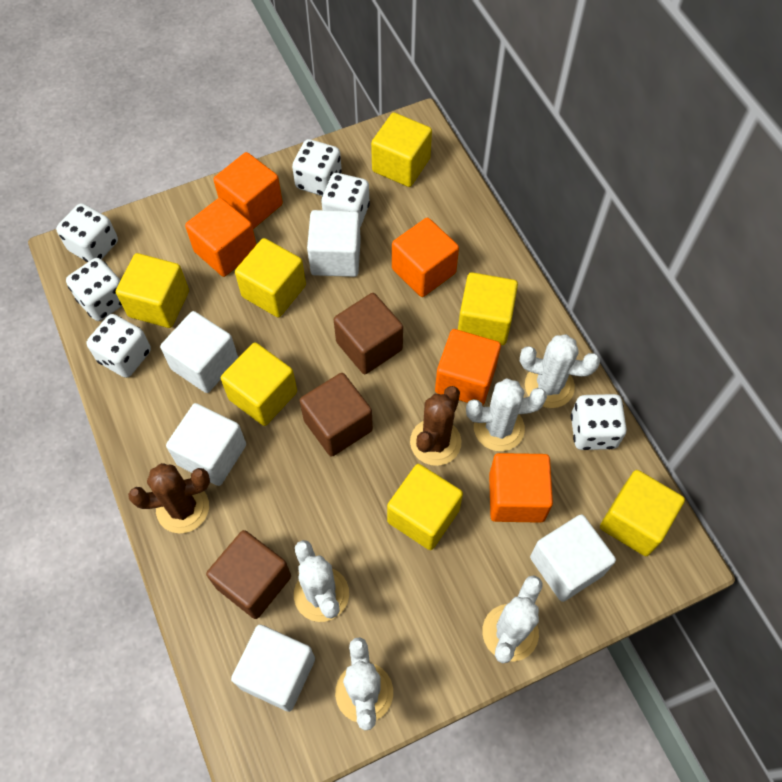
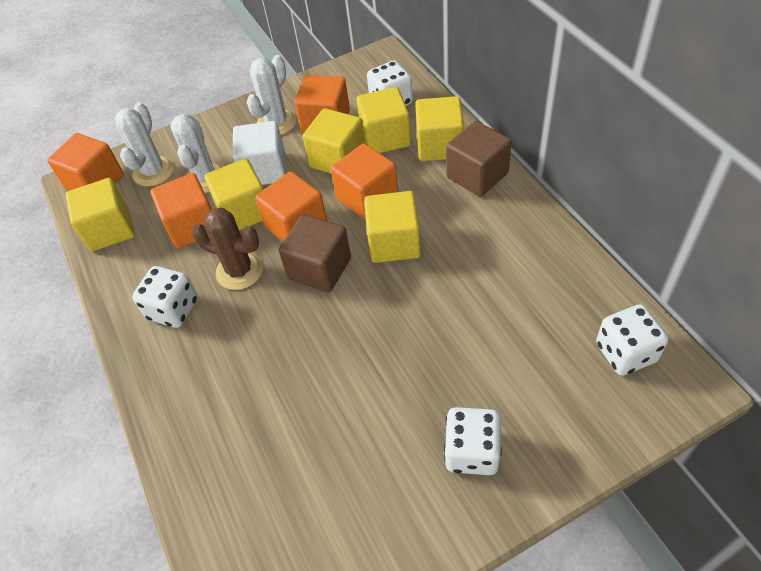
brown cactus: [128,463,210,533] [410,386,461,466] = 2 -> [192,207,263,290] = 1
brown cube: [206,530,291,619] [299,373,373,457] [334,293,403,374] = 3 -> [279,214,351,292] [446,121,512,197] = 2
white cactus: [294,540,349,622] [335,637,393,730] [466,378,547,451] [482,576,543,663] [520,334,600,408] = 5 -> [115,102,174,186] [170,114,223,193] [246,55,297,135] = 3
white cube: [160,311,238,393] [166,403,246,486] [231,625,315,712] [307,210,361,277] [530,514,616,602] = 5 -> [232,121,286,185] = 1
white dice: [56,203,118,262] [66,258,122,321] [87,314,151,378] [292,139,342,196] [321,173,370,227] [571,394,627,450] = 6 -> [132,266,198,328] [367,60,413,106] [444,407,502,475] [596,304,668,376] = 4
yellow cube: [116,253,189,328] [221,342,297,426] [235,238,306,317] [371,112,432,187] [387,464,463,550] [458,272,518,345] [600,470,685,556] = 7 -> [66,178,135,252] [204,159,264,230] [303,108,365,173] [356,87,411,153] [364,191,421,263] [415,96,464,161] = 6

